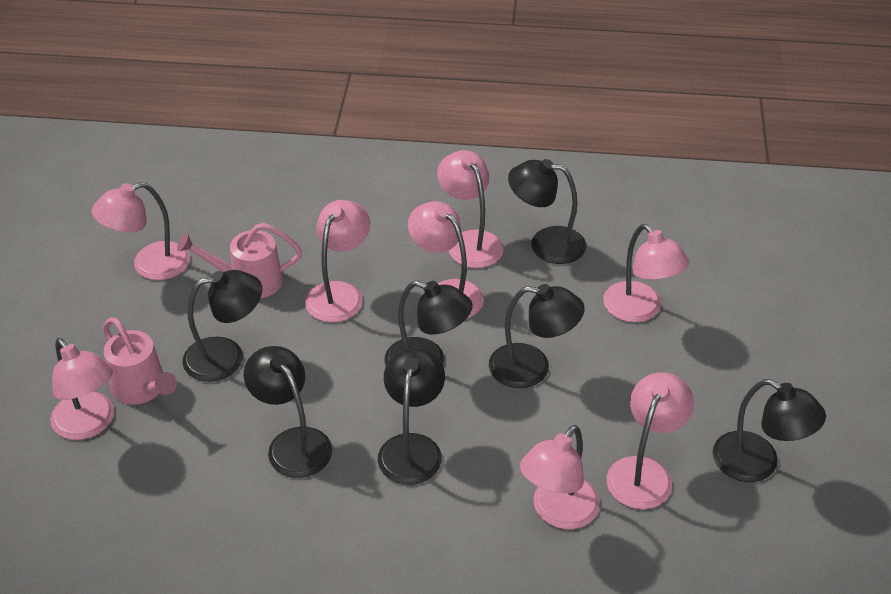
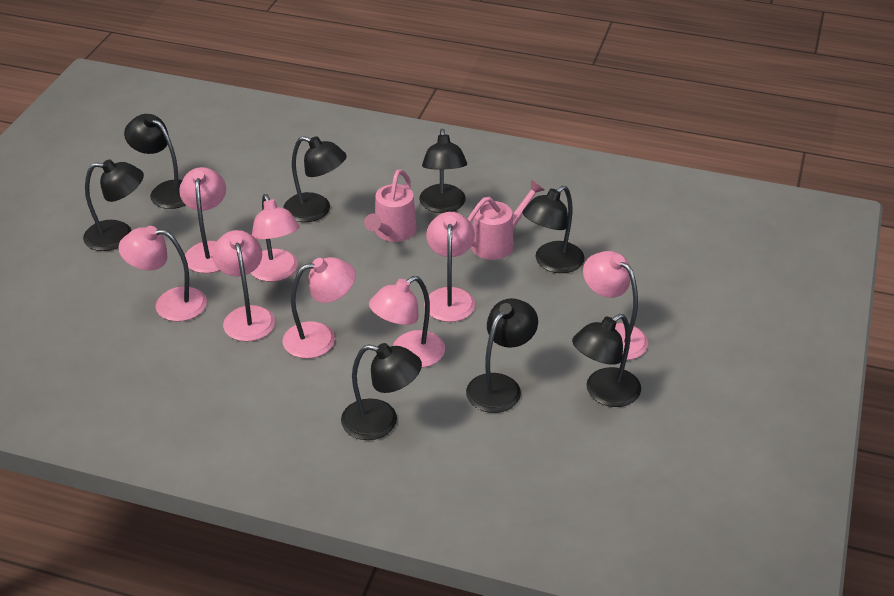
black lamp: [183,270,262,382] [244,346,332,478] [378,347,445,485] [385,281,473,365] [489,284,585,388] [508,159,586,264] [713,379,826,482] = 7 -> [83,159,144,251] [124,114,186,209] [283,136,347,222] [341,343,422,440] [419,129,467,213] [466,298,538,413] [522,186,584,273] [572,314,641,407] = 8

